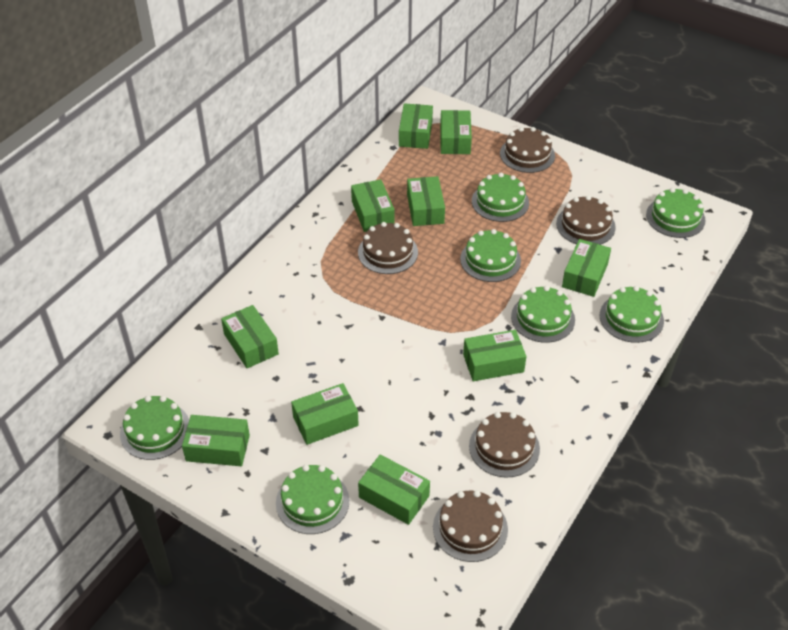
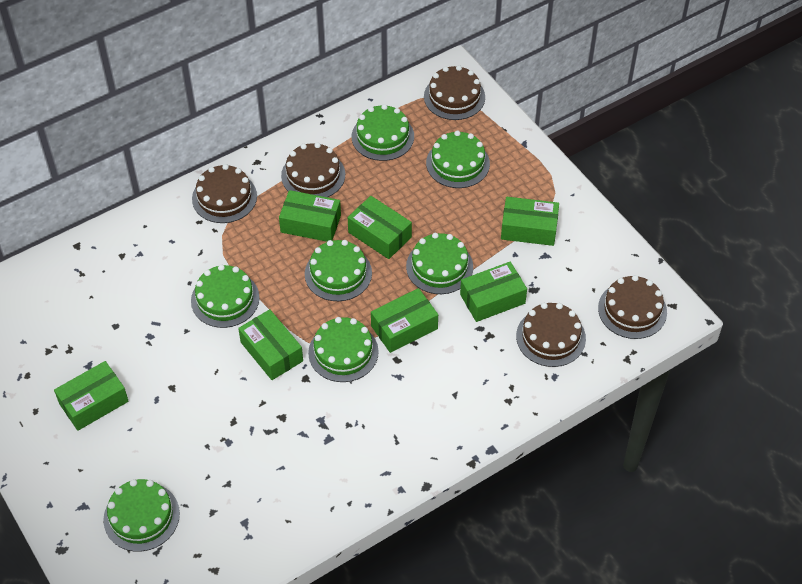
green box: [182,415,250,466] [221,305,279,368] [291,383,359,445] [351,180,395,232] [358,454,430,525] [399,103,433,149] [407,176,445,226] [440,110,472,154] [463,330,526,381] [562,239,611,297] = 10 -> [54,361,129,431] [238,309,303,380] [279,190,341,242] [348,196,412,259] [371,288,438,353] [460,262,527,322] [501,197,559,246] = 7

